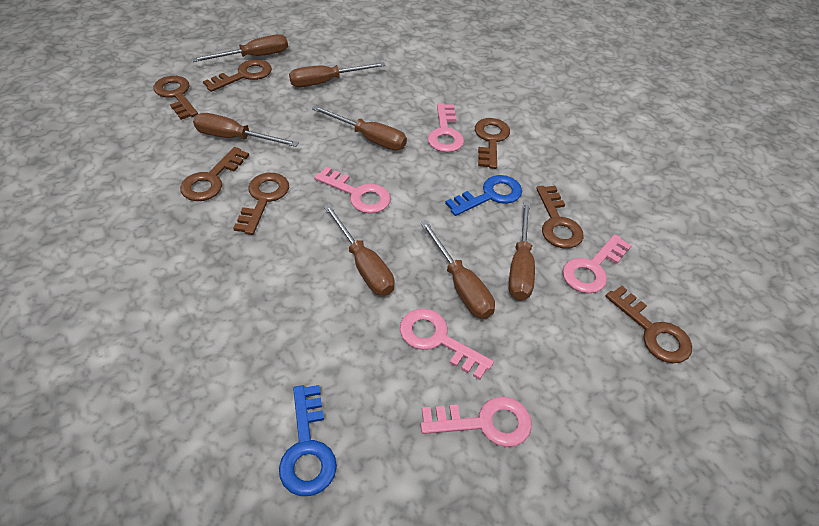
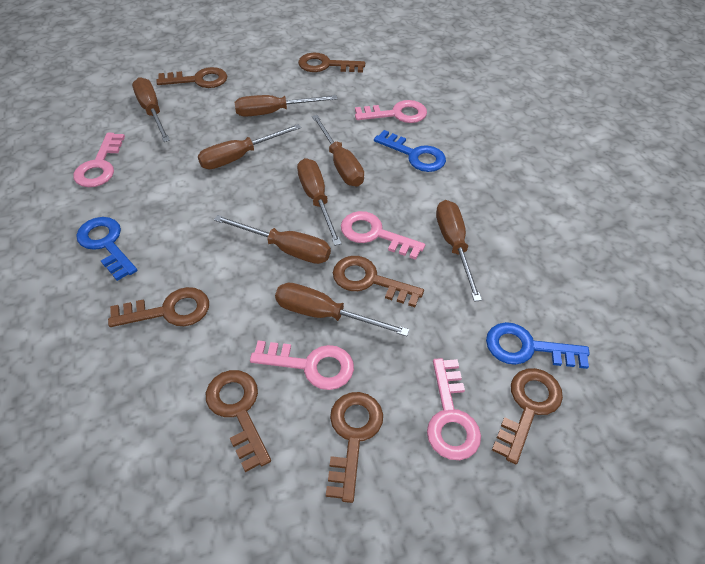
blue key: [279,385,337,496] [445,175,522,216] = 2 -> [76,217,137,281] [374,130,446,172] [486,322,590,369] = 3
brown screwdriver: [192,34,288,62] [193,113,299,147] [289,62,386,87] [312,105,407,150] [324,204,395,296] [420,220,495,319] [509,201,535,300] = 7 -> [132,77,170,142] [198,124,301,169] [214,215,331,264] [234,95,337,117] [275,283,409,336] [297,158,342,246] [312,115,364,187] [436,200,482,302] = 8

